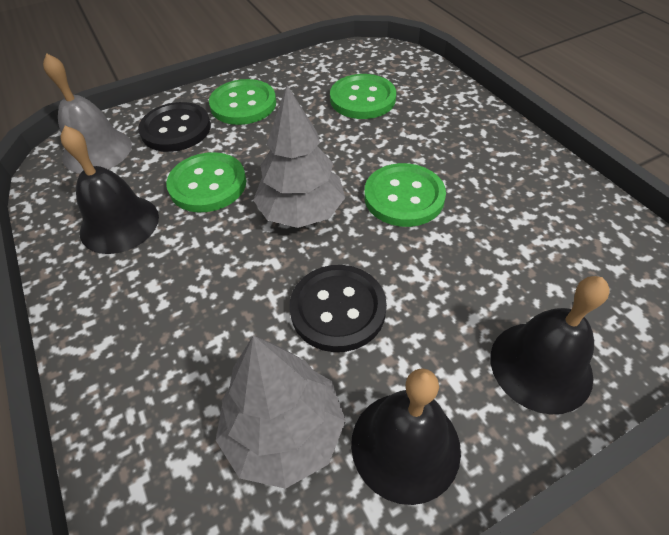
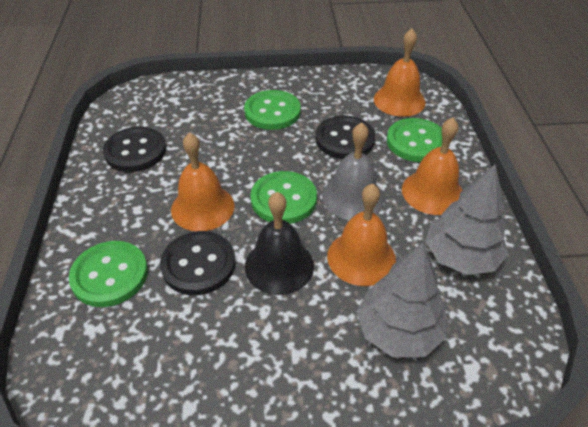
black bell: [60,126,159,254] [351,368,461,505] [490,276,610,414] = 3 -> [245,192,314,295] = 1
black button: [138,102,211,152] [289,265,387,352] = 2 -> [103,127,166,172] [160,231,235,295] [316,115,376,159] = 3
orange bell: none = 0 -> [171,133,234,231] [327,184,396,286] [374,29,426,117] [402,117,463,215] = 4

